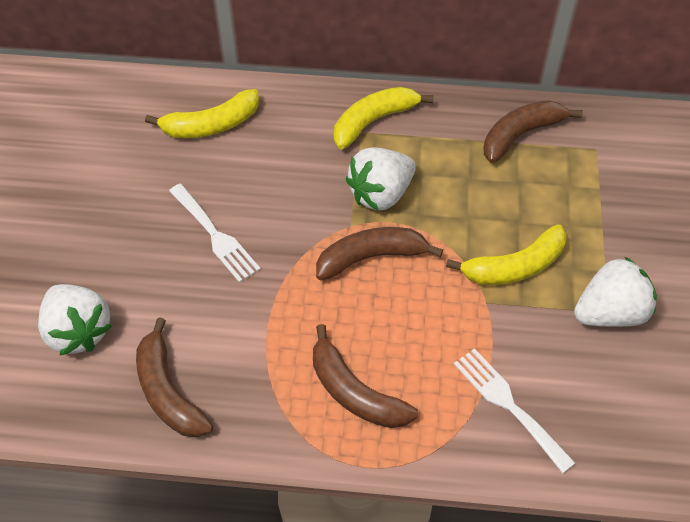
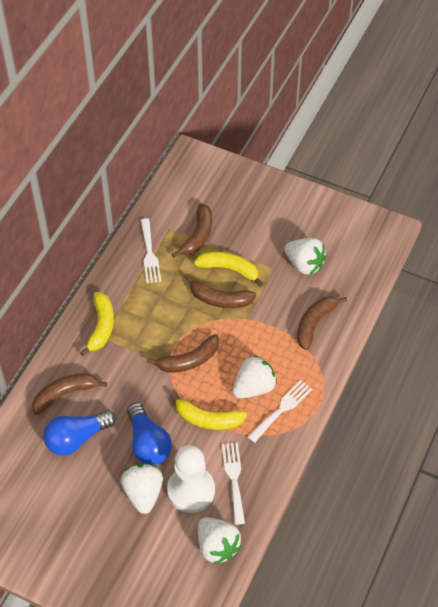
blue light bulb: none = 0 -> [43,411,116,456] [127,402,172,465] = 2
brown banana: [136,317,213,438] [313,324,418,428] [316,227,443,281] [484,101,583,163] = 4 -> [32,373,107,415] [147,334,219,373] [172,203,212,258] [185,275,256,308] [297,296,347,350] = 5
white fork: [169,184,261,283] [454,348,575,473] = 2 -> [141,218,161,283] [222,443,245,525] [248,380,312,443] = 3
white pawn: none = 0 -> [167,445,215,513] = 1
white strawberry: [38,284,112,355] [346,147,416,211] [574,256,657,327] = 3 -> [121,463,163,514] [198,517,242,564] [232,355,277,398] [284,238,326,275] = 4

